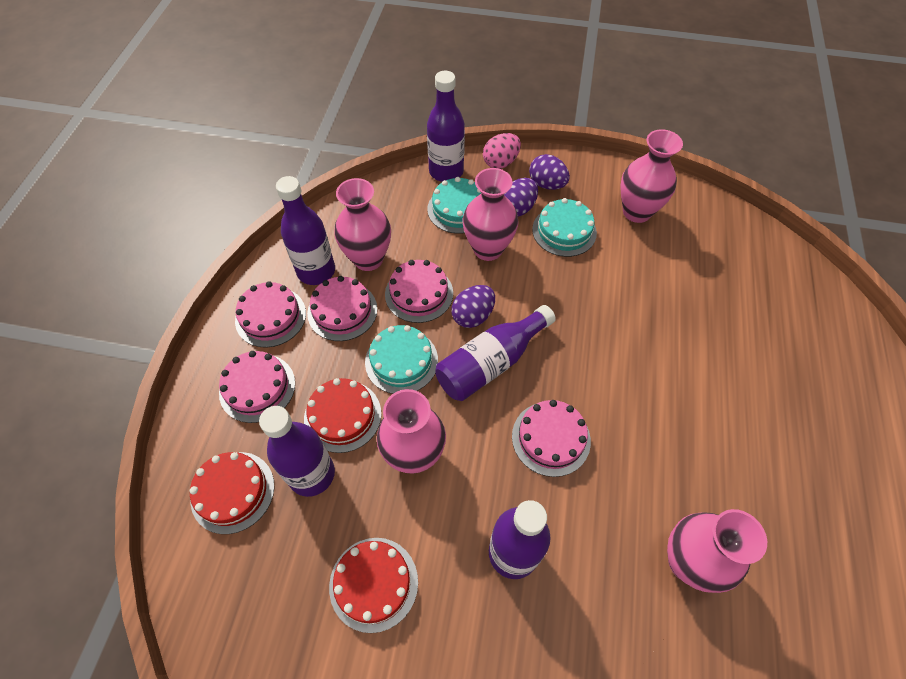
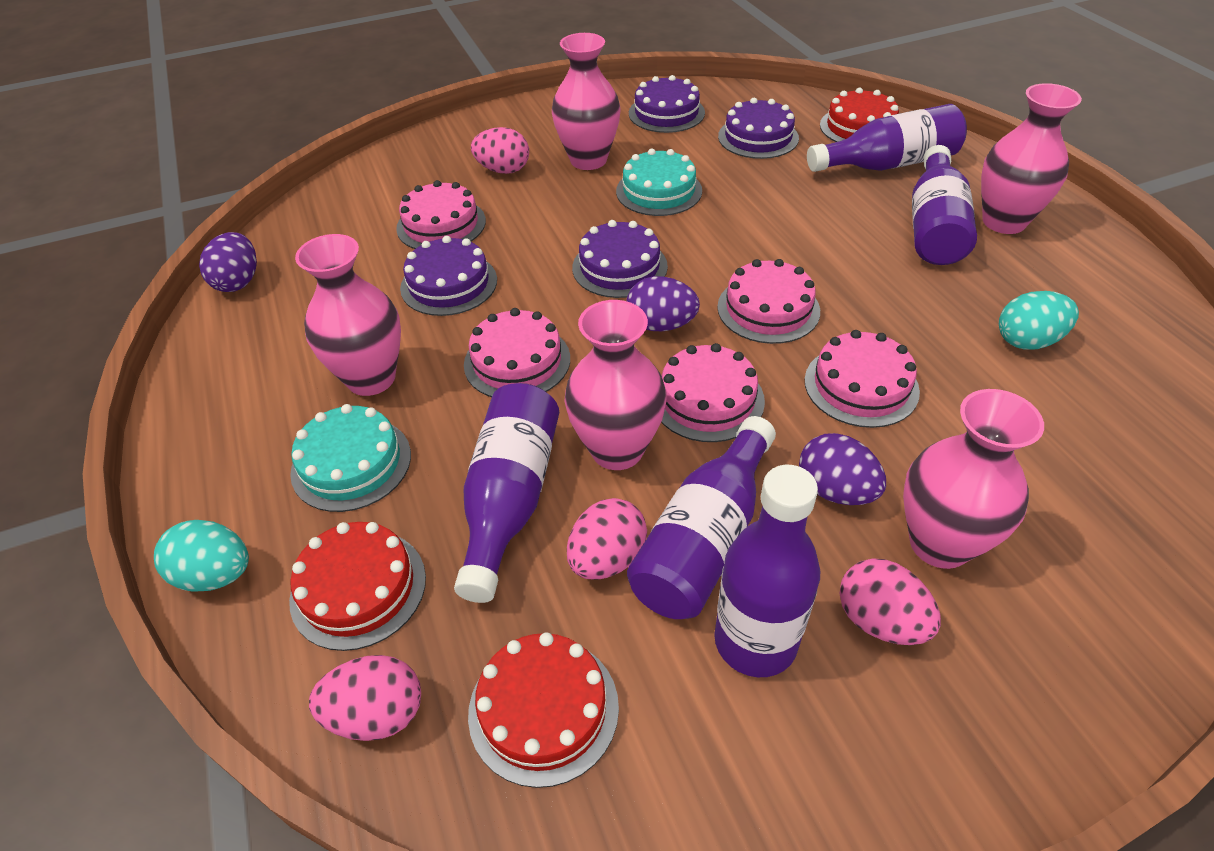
pink egg: [483,133,521,169] = 1 -> [309,655,421,741] [471,127,529,174] [567,498,647,580] [839,559,941,645] = 4
purple cake: none = 0 -> [400,236,497,316] [572,220,668,298] [629,75,705,133] [718,98,799,159] = 4
turquoise cake: [365,325,438,394] [427,177,481,234] [532,198,597,257] = 3 -> [290,404,411,512] [616,149,702,216] = 2
turquoise egg: none = 0 -> [154,520,249,592] [999,291,1079,350] = 2

